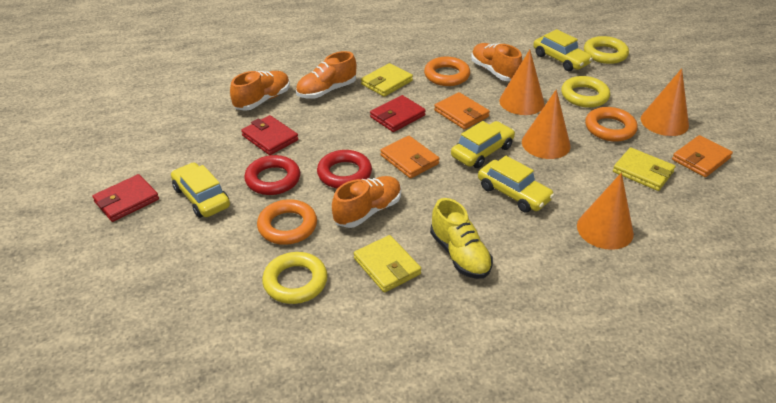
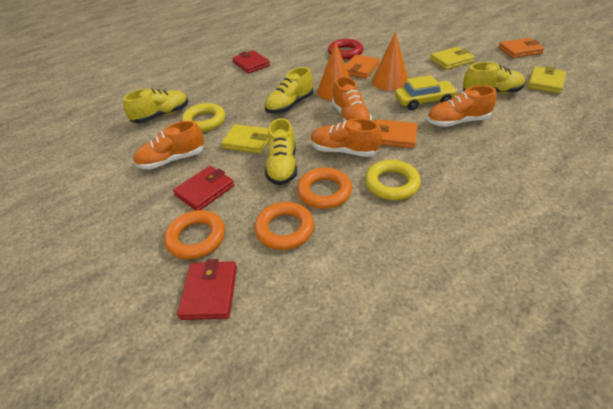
orange cone: [499,50,545,115] [522,89,571,159] [577,173,634,250] [641,68,689,136] = 4 -> [317,41,350,101] [372,32,408,91] = 2
red ring: [244,155,300,195] [317,150,372,189] = 2 -> [328,39,363,59] = 1
yellow car: [171,162,230,218] [451,121,515,168] [478,156,554,213] [533,29,593,71] = 4 -> [395,75,458,110] = 1
yellow ring: [262,252,328,304] [561,76,610,108] [584,36,629,64] = 3 -> [181,103,225,132] [365,160,421,200] = 2
yellow shoe: [430,198,493,279] = 1 -> [123,88,188,123] [265,67,313,114] [265,118,297,185] [463,62,525,94] = 4

